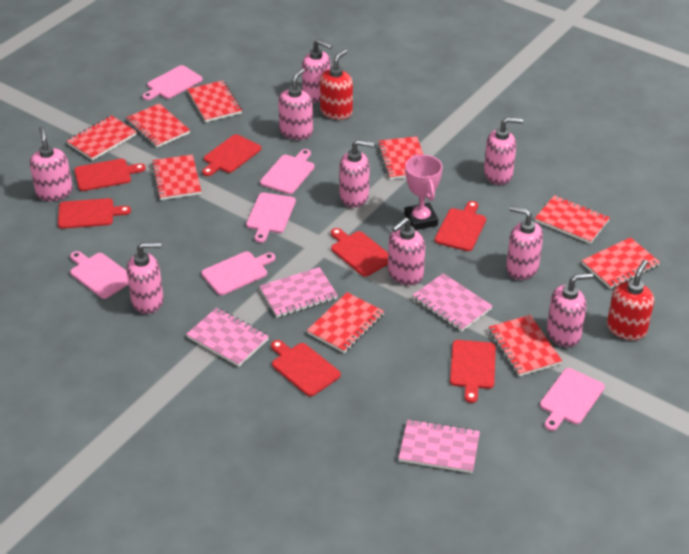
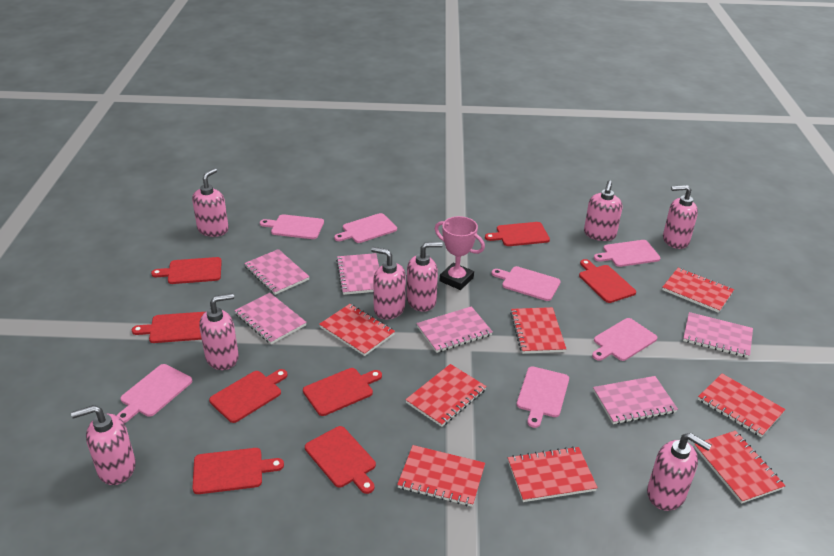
pink cutting board: [70,251,129,299] [142,65,203,100] [201,251,275,295] [246,193,296,243] [260,149,315,194] [540,368,605,431] = 6 -> [117,364,192,423] [260,214,324,239] [334,213,397,243] [491,266,561,301] [517,366,569,428] [592,318,657,361] [594,240,661,267] = 7
pink notebook: [186,308,269,367] [260,267,338,318] [399,419,480,473] [412,273,492,332] = 4 -> [234,293,307,344] [244,249,310,295] [336,253,379,295] [416,306,493,353] [593,376,678,424] [683,312,753,358] = 6
pink soap dispenser: [30,126,73,201] [127,242,163,314] [278,68,313,140] [302,39,332,103] [339,139,374,208] [388,217,425,285] [484,117,523,185] [506,206,543,280] [547,273,594,347] = 9 -> [71,405,136,485] [192,168,229,237] [199,293,239,370] [371,247,406,319] [407,242,443,312] [584,181,622,241] [647,433,712,511] [663,185,698,249] = 8
red cutting board: [58,198,131,229] [74,159,146,191] [202,134,261,176] [271,340,341,397] [331,228,388,277] [435,201,486,251] [450,340,496,403] = 7 -> [132,312,205,343] [151,257,222,284] [193,448,284,494] [209,369,288,423] [303,368,382,416] [305,426,376,494] [485,222,550,246] [579,259,636,303] = 8
red notebook: [67,115,137,160] [126,103,190,148] [151,154,201,200] [187,80,242,122] [307,292,384,353] [377,136,424,180] [489,315,562,376] [535,195,610,244] [582,237,660,289] = 9 -> [319,304,395,356] [397,445,485,507] [405,364,487,427] [508,446,598,502] [510,307,566,354] [662,268,734,313] [694,431,786,504] [698,374,786,437] = 8
red soap dispenser: [320,49,353,120] [607,260,654,340] = 2 -> none = 0

